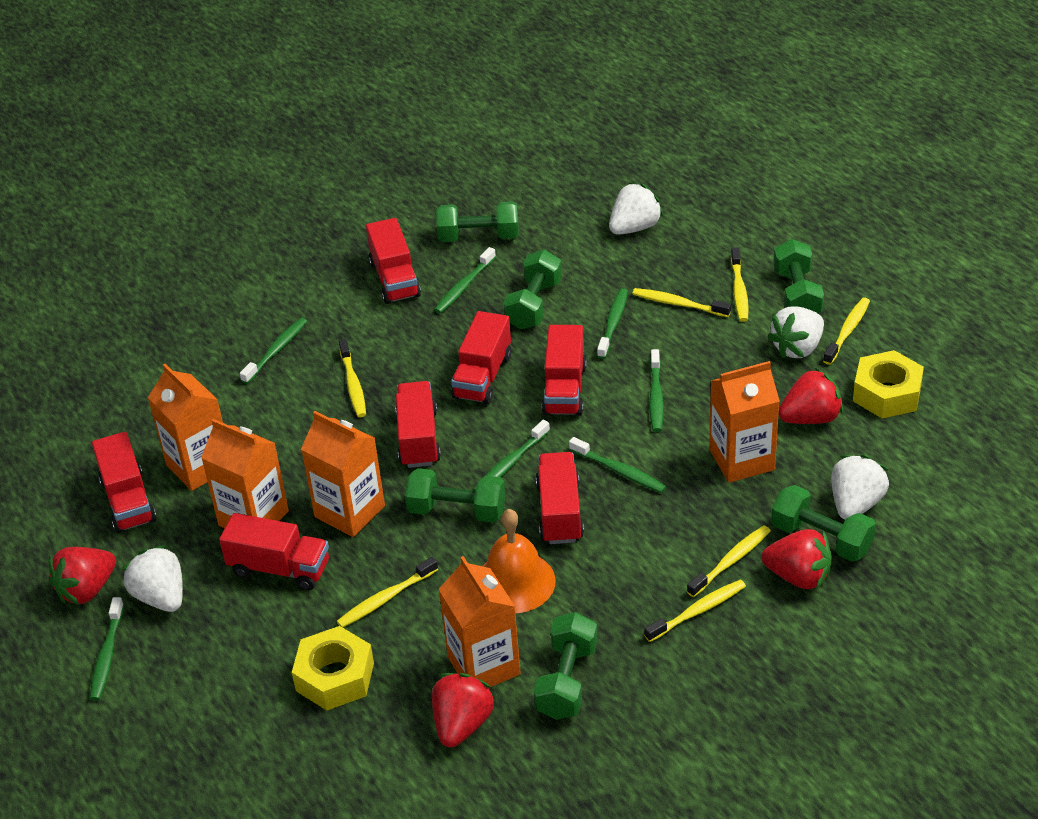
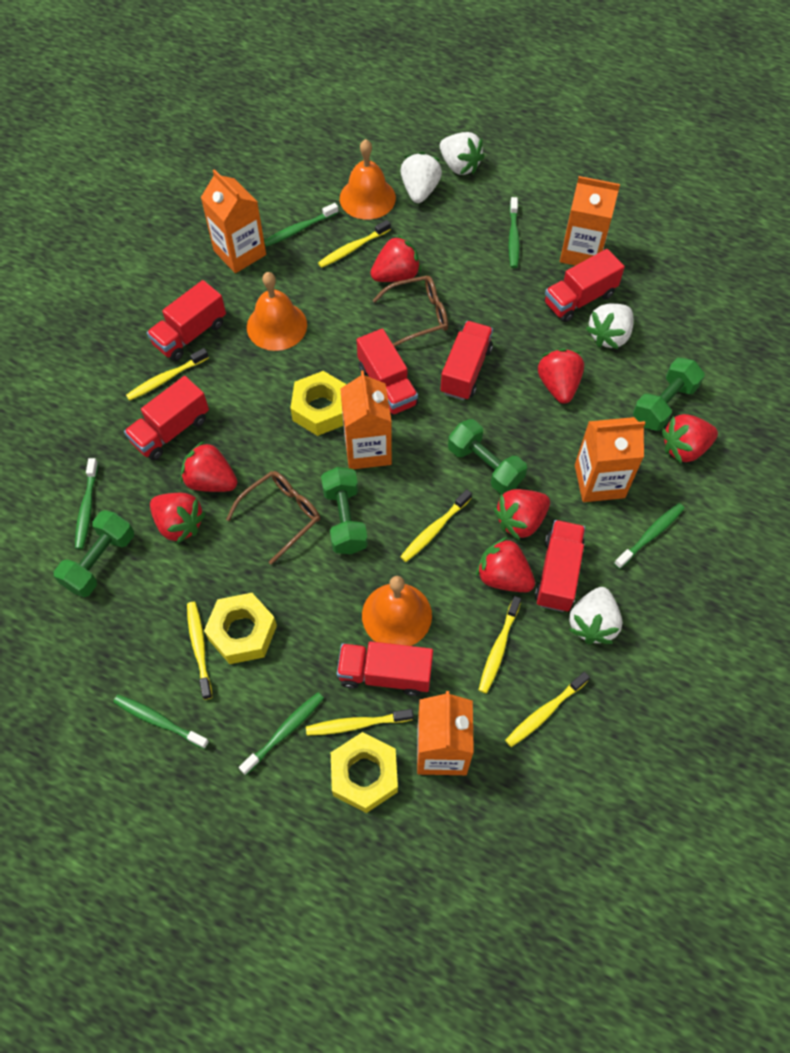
brown glasses: none = 0 -> [226,471,320,565] [373,276,448,347] = 2
green dumbbell: [405,468,506,523] [436,201,519,242] [504,250,562,330] [534,612,597,720] [771,485,876,562] [773,239,824,314] = 6 -> [54,510,134,597] [321,467,368,554] [448,419,527,494] [633,358,705,431] = 4
green toothbrush: [90,597,124,701] [240,318,307,384] [434,247,496,313] [473,420,550,491] [569,437,667,493] [597,288,628,359] [649,349,664,432] = 7 -> [75,458,98,549] [113,695,209,749] [239,692,324,775] [264,203,338,247] [508,197,520,268] [614,503,685,569] = 6
orange bell: [483,509,556,613] = 1 -> [247,272,307,351] [340,139,396,220] [362,576,432,646] = 3
red strawberry: [48,547,116,605] [432,673,495,747] [761,529,832,590] [778,368,843,424] = 4 -> [150,493,206,544] [181,441,237,492] [370,235,421,282] [476,537,535,592] [494,489,550,541] [538,349,584,404] [662,414,718,463] = 7
yellow nut: [292,626,374,710] [853,350,924,419] = 2 -> [204,593,277,664] [290,371,347,436] [331,732,398,813] = 3

